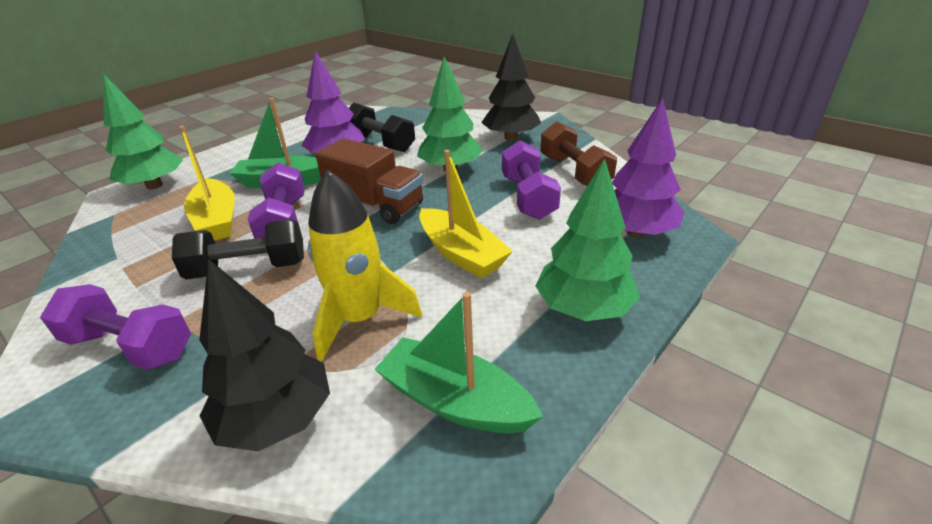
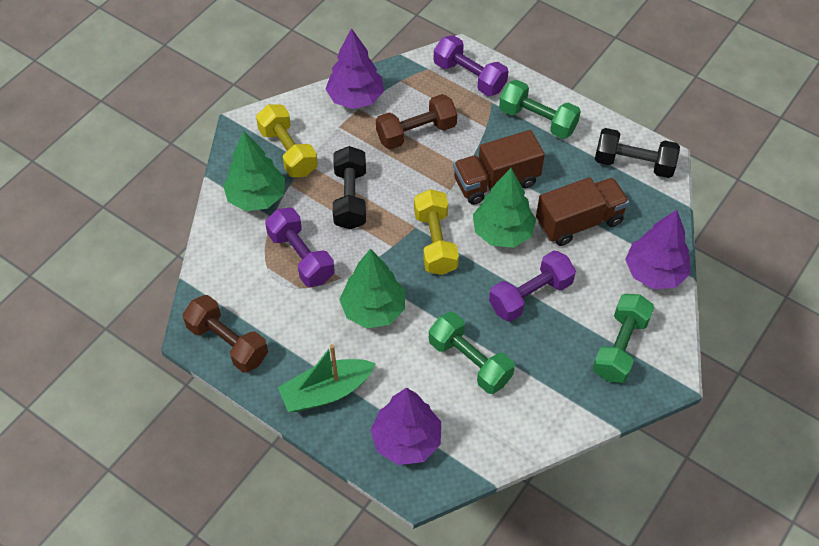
black tree: [199,259,330,451] [481,34,541,141] = 2 -> none = 0
brown dumbbell: [540,121,617,186] = 1 -> [182,295,268,373] [376,94,457,149] = 2
brown truck: [315,138,423,224] = 1 -> [453,130,545,205] [536,177,629,246] = 2
green boat: [229,98,321,188] [374,292,543,434] = 2 -> [278,344,376,412] = 1
green dumbbell: none = 0 -> [429,312,515,394] [499,80,581,139] [593,294,654,383] = 3
purple tree: [301,51,365,153] [612,98,684,238] = 2 -> [326,28,384,109] [370,388,441,465] [625,210,690,289] = 3
yellow boat: [179,126,235,241] [419,150,513,279] = 2 -> none = 0
yellow dumbbell: none = 0 -> [256,105,318,177] [414,189,459,275] = 2
yellow rocket: [308,169,422,362] = 1 -> none = 0

